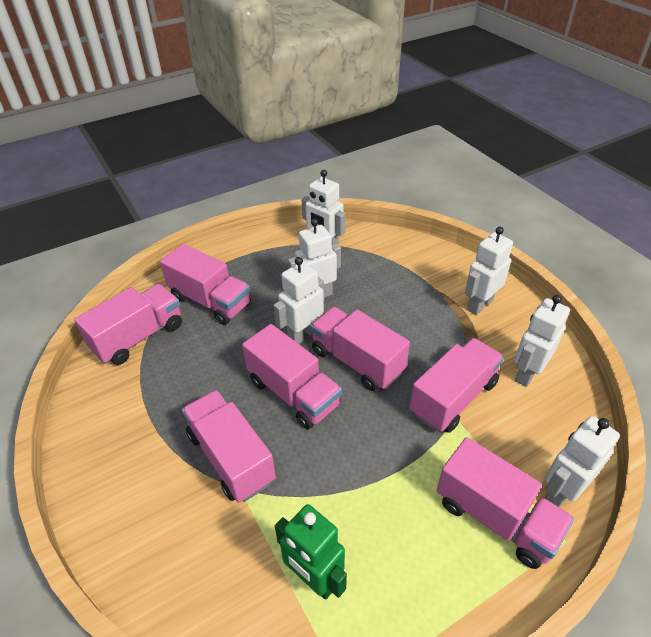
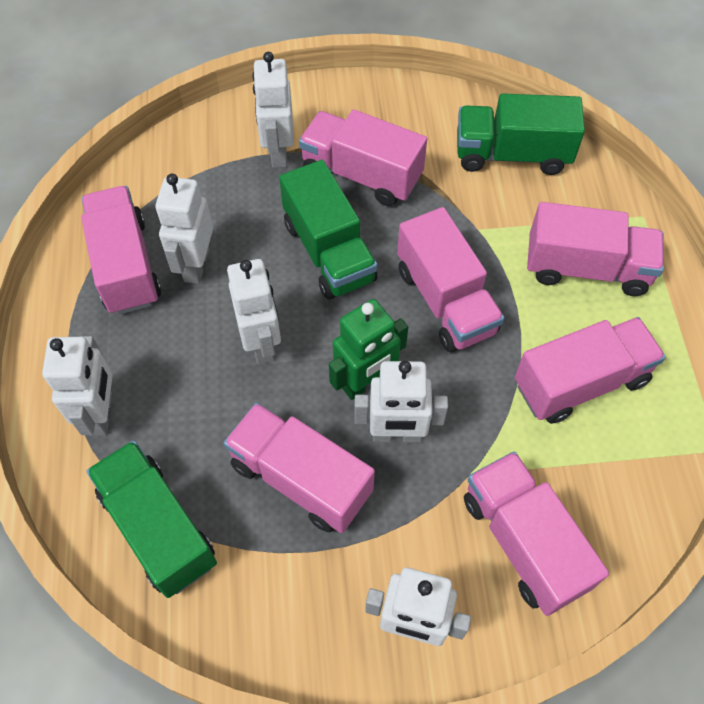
green truck: none = 0 -> [86,440,217,598] [279,160,378,299] [457,93,585,175] = 3

